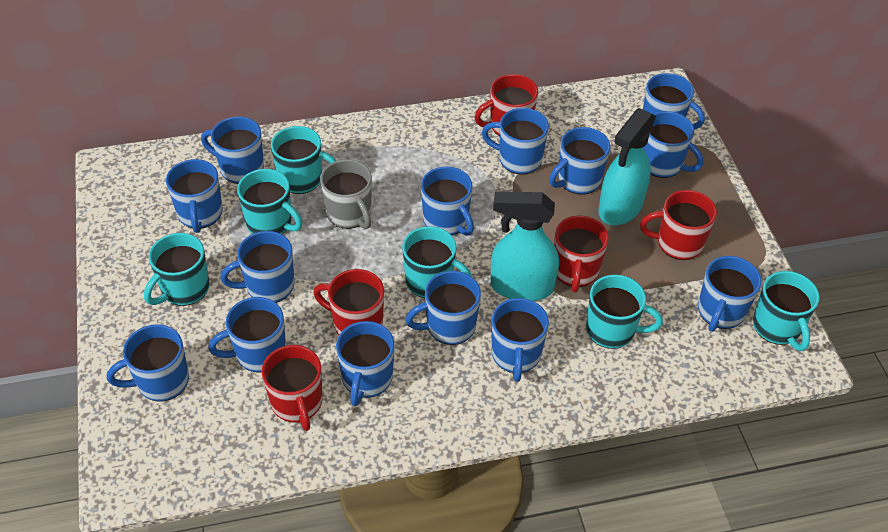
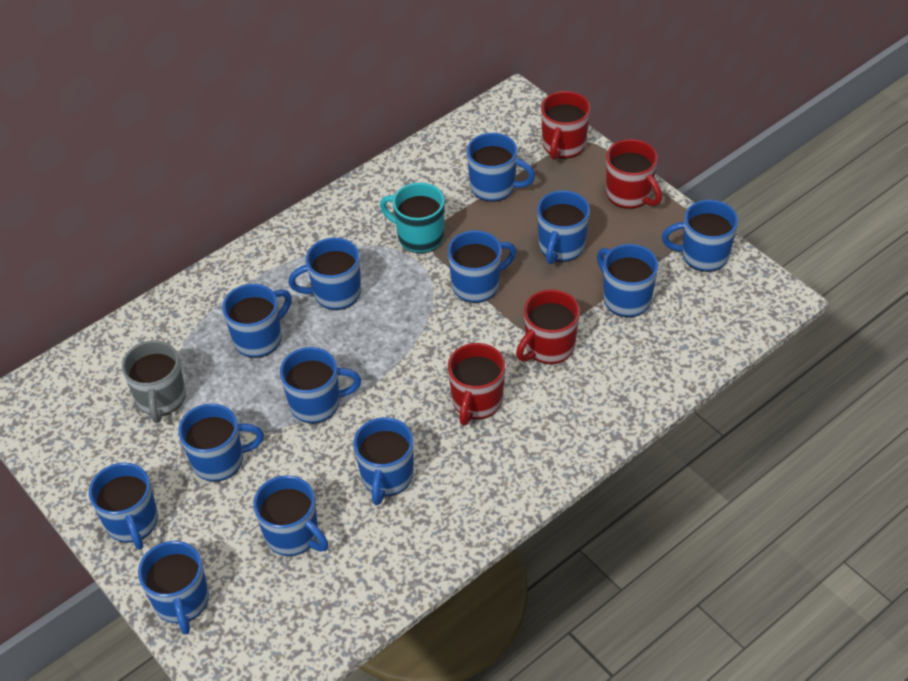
blue mug: [107,324,189,402] [166,159,223,233] [201,117,264,184] [208,297,286,373] [220,231,294,303] [336,321,395,406] [405,271,481,345] [421,167,474,236] [482,108,549,175] [492,298,549,382] [549,127,611,195] [643,73,705,130] [643,111,703,178] [698,256,761,332] = 14 -> [89,463,158,550] [138,541,209,635] [178,403,264,482] [222,284,292,358] [253,475,328,556] [280,347,361,423] [288,237,361,310] [353,417,413,505] [448,230,516,303] [467,133,535,202] [537,190,590,264] [597,244,658,317] [662,200,738,272] = 13
red mug: [262,345,322,431] [313,269,384,335] [474,74,538,136] [554,216,609,292] [640,190,717,260] = 5 -> [448,343,505,425] [516,289,580,364] [541,91,590,160] [606,139,662,209] = 4
turquoise mug: [144,233,209,306] [237,169,302,234] [271,126,336,194] [402,226,472,298] [586,274,663,349] [753,271,820,351] = 6 -> [380,182,445,253] = 1
turquoise spray bottle: [491,191,559,301] [598,108,656,225] = 2 -> none = 0

